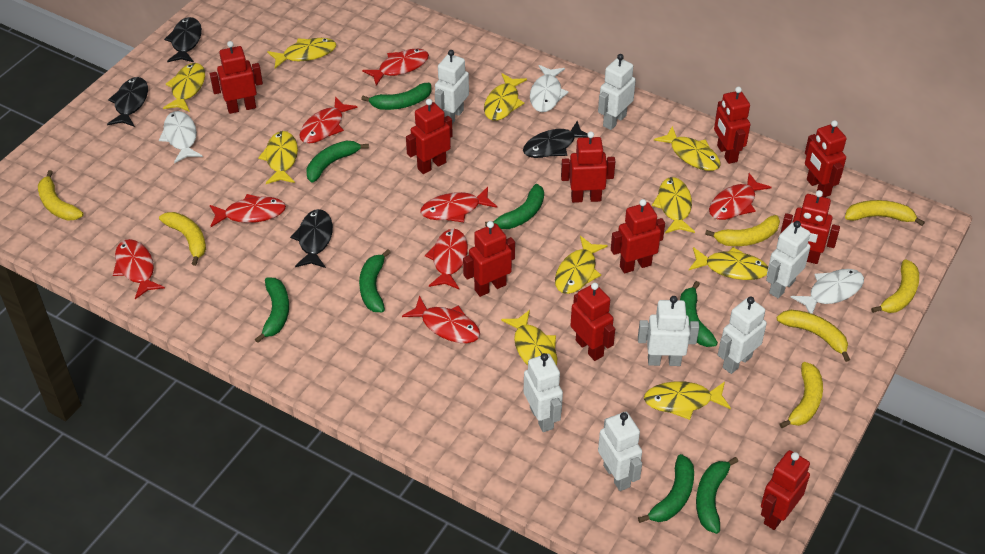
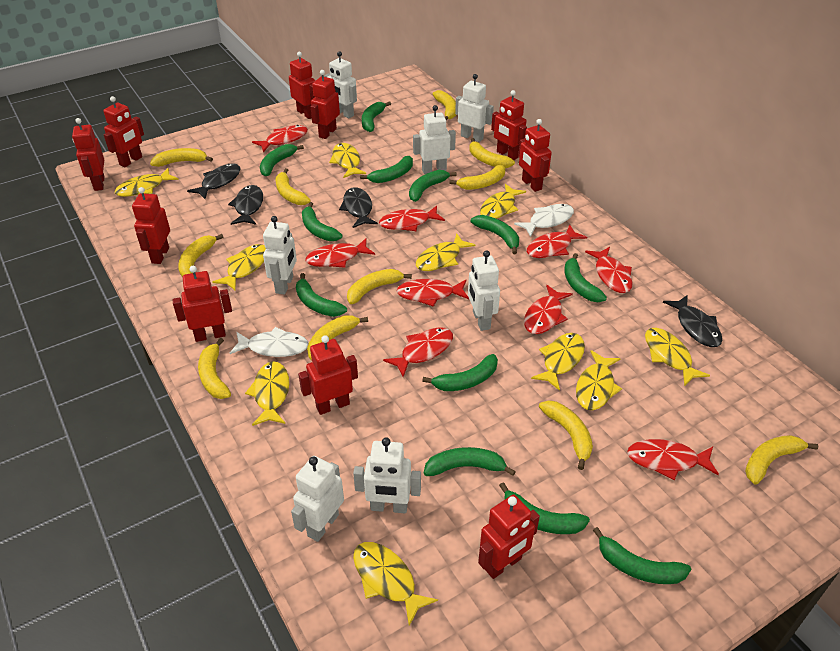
green banana: [255,278,289,343] [306,140,369,183] [359,249,391,312] [361,83,431,110] [485,184,544,229] [638,454,694,523] [680,281,718,347] [696,457,738,534] = 8 -> [260,144,304,176] [296,273,347,317] [302,202,342,241] [360,156,413,183] [362,101,391,132] [409,170,457,202] [422,354,498,391] [424,447,516,476] [471,215,519,254] [499,482,590,534] [564,253,607,302] [593,527,691,584] = 12
red fish: [113,239,165,299] [210,194,286,227] [299,97,358,144] [362,49,429,86] [402,295,480,343] [421,187,497,222] [425,229,468,289] [709,173,772,220] = 8 -> [252,125,308,152] [306,239,375,268] [379,206,445,231] [383,327,453,377] [396,279,469,307] [524,285,573,334] [527,225,587,258] [585,247,633,293] [627,439,719,481] = 9
white fish: [159,111,203,163] [530,65,569,112] [790,269,864,314] = 3 -> [230,327,309,357] [514,204,574,237] = 2
yellow banana: [38,170,84,220] [159,212,206,266] [705,215,780,246] [777,310,850,362] [780,362,823,428] [845,200,925,226] [871,259,919,313] = 7 -> [150,148,213,167] [178,234,224,277] [198,338,231,399] [276,168,311,205] [307,315,368,360] [347,269,412,304] [432,90,456,120] [450,165,506,190] [470,138,515,168] [539,400,593,470] [745,435,818,485] = 11

